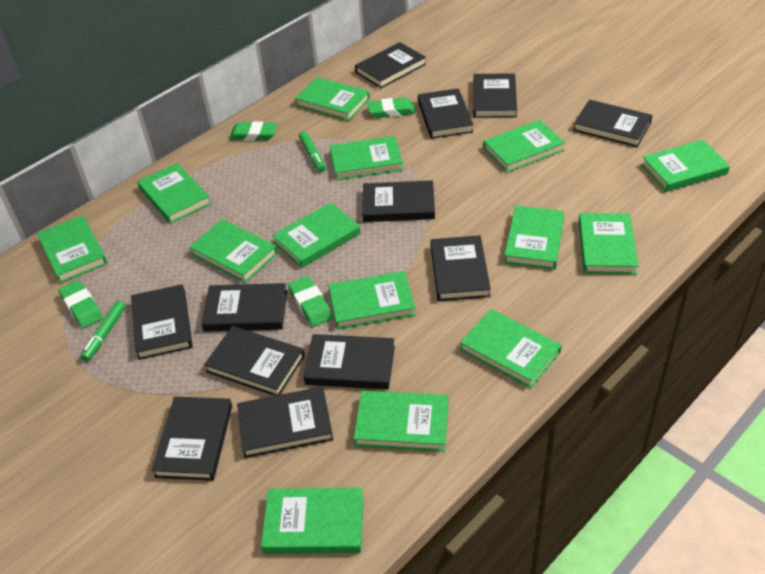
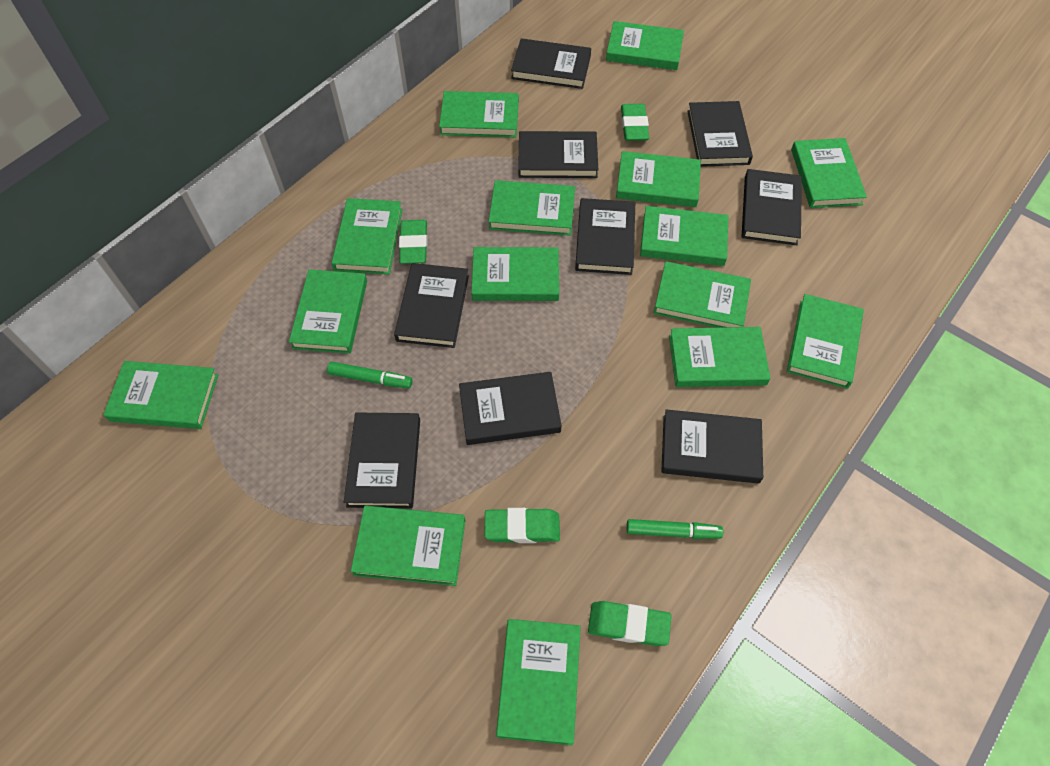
black book: [131,284,193,360] [151,397,232,481] [201,283,287,332] [204,326,305,396] [237,387,333,458] [303,334,395,390] [355,42,426,88] [362,180,435,222] [418,88,473,139] [430,235,491,301] [473,73,517,118] [573,100,653,147] = 12 -> [344,413,420,509] [394,263,469,348] [459,372,562,445] [511,38,591,89] [518,131,598,178] [575,198,635,275] [661,409,763,484] [687,101,753,167] [742,169,802,245] = 9
green book: [37,215,107,283] [137,163,211,224] [189,219,278,283] [261,488,363,554] [272,202,360,268] [295,77,370,121] [328,271,416,330] [330,136,403,180] [354,391,448,452] [460,309,562,388] [483,120,565,172] [504,206,564,270] [579,213,638,274] [641,140,730,192] = 14 -> [103,361,218,429] [289,269,367,354] [331,198,403,274] [351,506,465,586] [439,91,519,137] [471,247,559,301] [489,180,575,236] [496,619,581,745] [606,21,684,70] [616,151,701,207] [640,206,728,266] [654,261,751,328] [669,327,771,387] [787,294,864,389] [791,138,867,208] = 15

